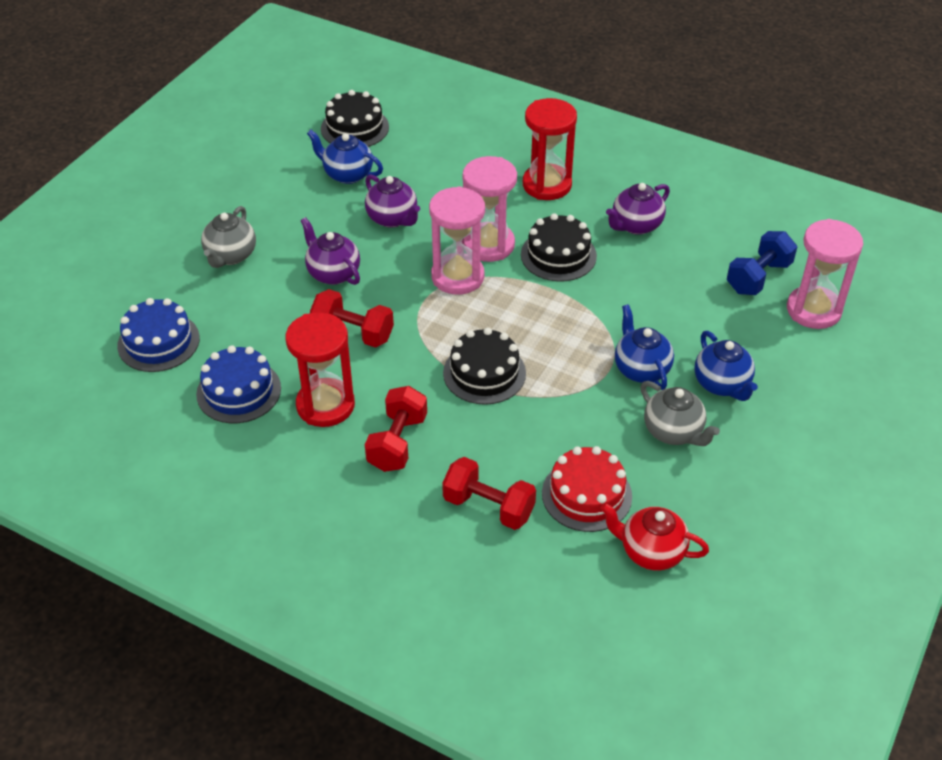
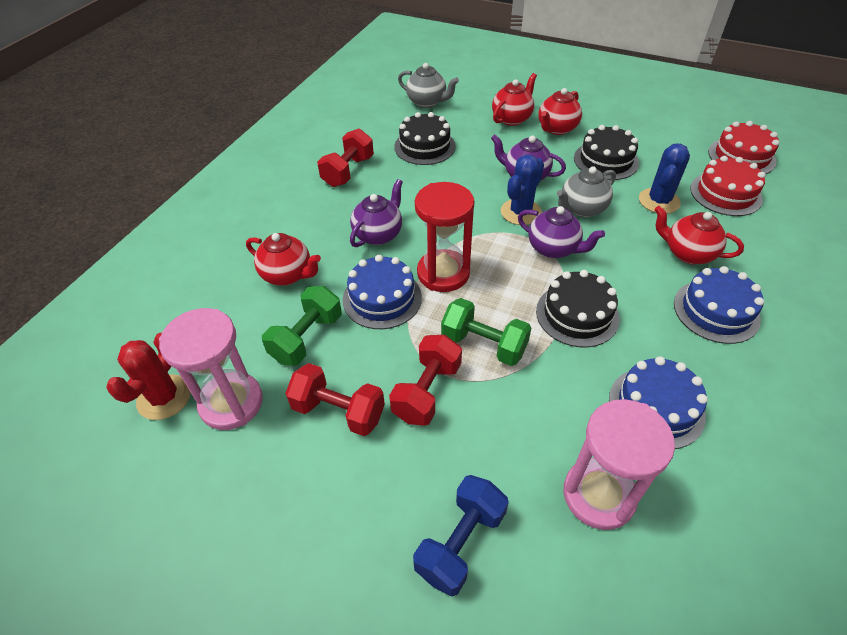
blue cactus: none = 0 -> [501,155,544,225] [639,144,690,214] = 2
blue cake: [117,298,200,372] [196,345,281,423] = 2 -> [343,255,422,329] [609,356,708,449] [674,266,764,344] = 3
blue teapot: [307,130,383,184] [615,304,674,390] [694,331,758,401] = 3 -> none = 0
green dumbbell: none = 0 -> [262,286,342,366] [441,298,531,366] = 2
pink hourglass: [429,186,485,295] [463,156,517,262] [787,219,863,329] = 3 -> [159,308,263,430] [563,399,675,530] = 2
red cactus: none = 0 -> [106,333,191,420] = 1
red cake: [542,446,632,532] = 1 -> [690,156,766,216] [708,121,780,174] = 2
red hourglass: [286,312,355,427] [523,98,577,200] = 2 -> [415,182,475,292] = 1
red teapot: [601,503,709,570] = 1 -> [246,233,321,286] [492,73,537,126] [538,88,582,135] [654,206,744,264] = 4

